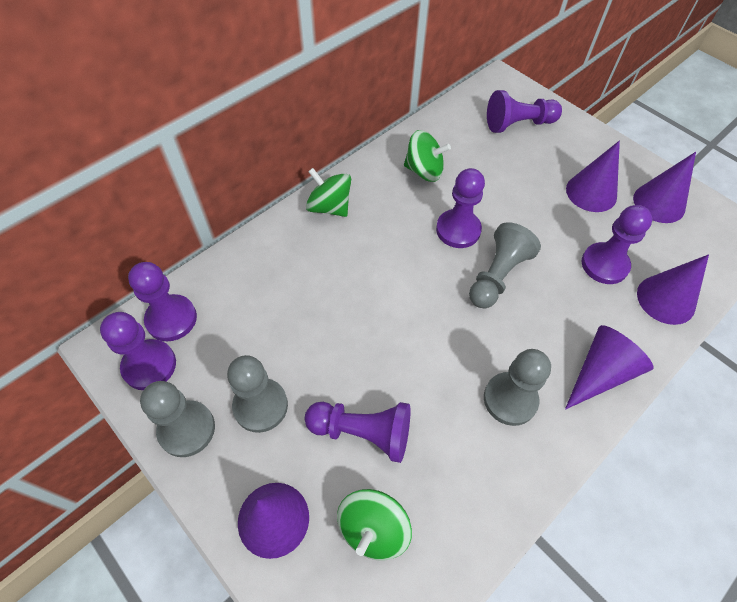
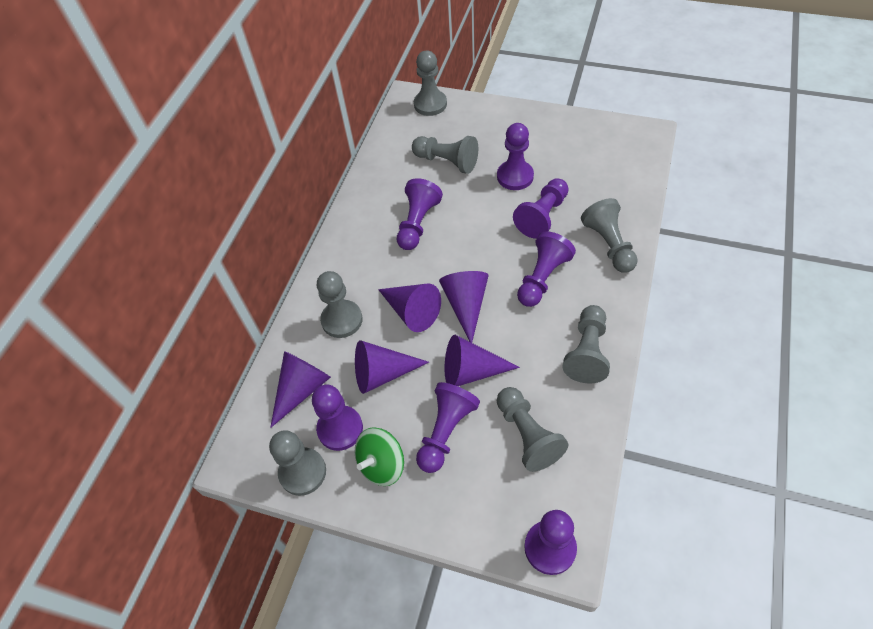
green spinning top: [306,168,351,217] [337,489,412,561] [404,130,451,182] = 3 -> [354,427,404,486] = 1
grey pawn: [140,381,215,457] [227,355,288,433] [469,222,541,308] [484,349,551,426] = 4 -> [269,430,326,496] [317,271,363,338] [412,136,478,174] [414,51,447,116] [497,387,568,472] [562,305,610,384] [581,198,638,273] = 7
purple pawn: [100,312,176,390] [128,262,197,341] [305,402,411,463] [436,168,485,248] [487,90,562,133] [582,205,652,284] = 6 -> [312,384,363,451] [397,178,443,250] [416,382,480,473] [497,123,534,190] [513,178,569,239] [517,231,576,307] [524,510,577,575] = 7

